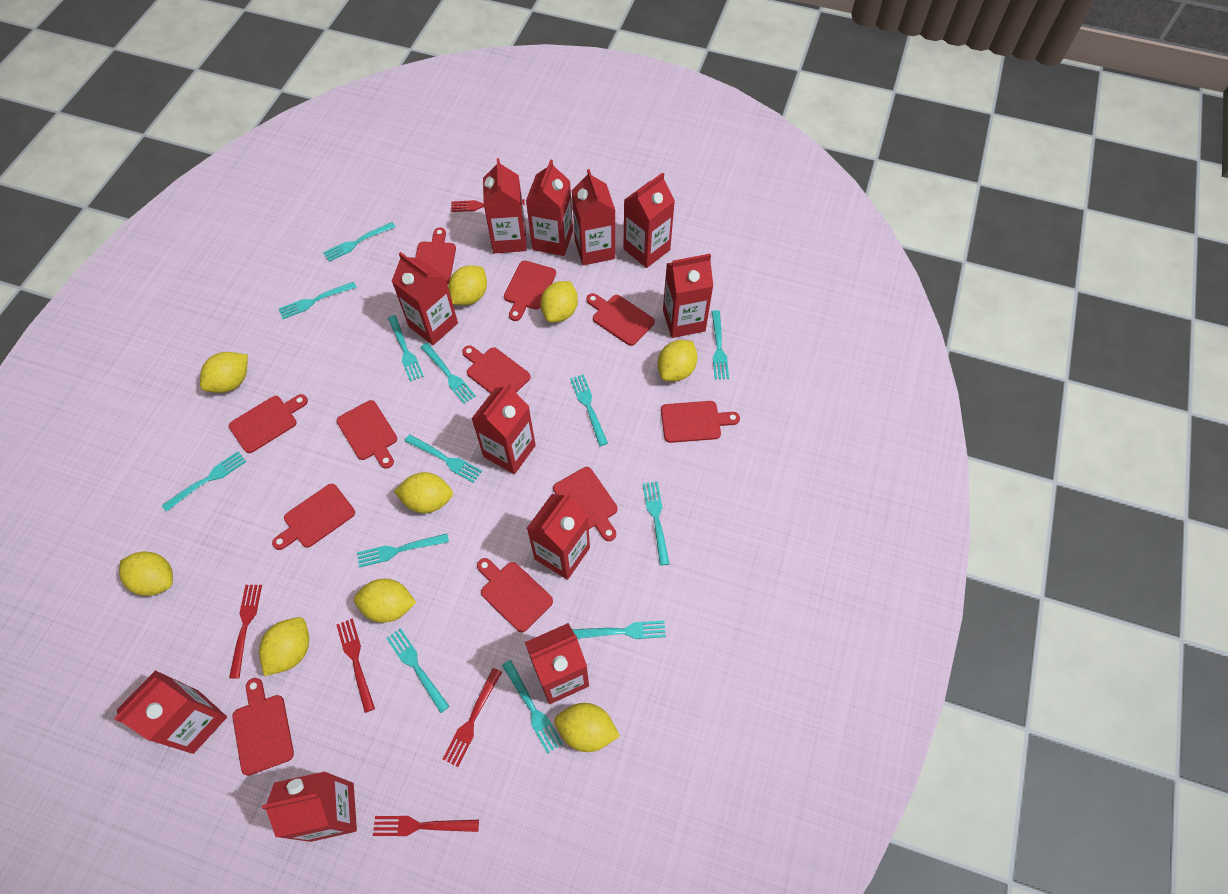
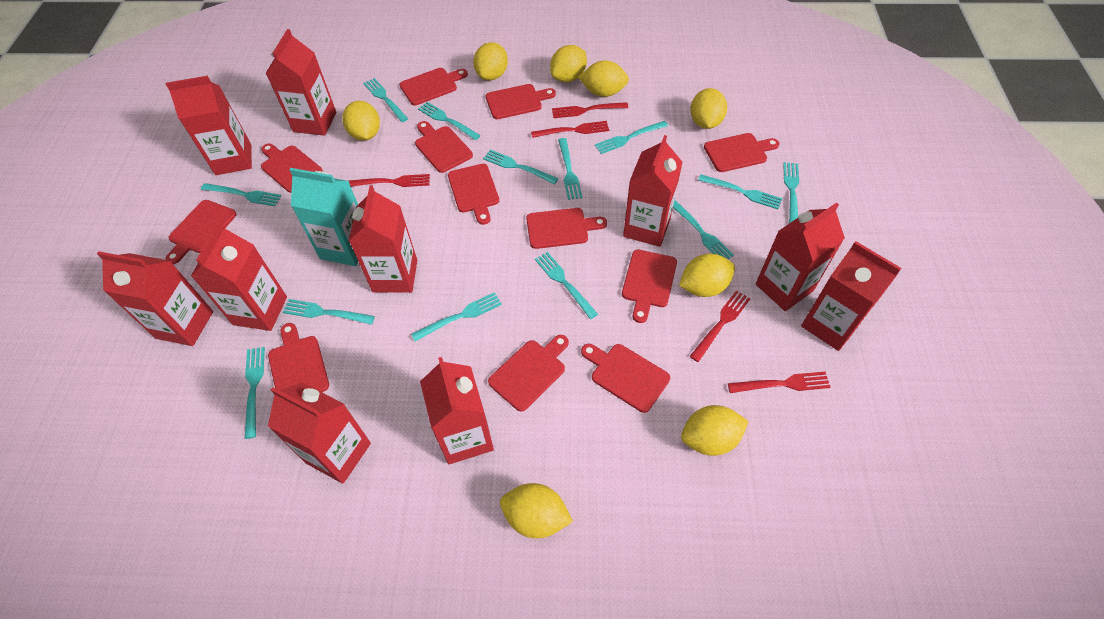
red carton: [114,670,227,754] [262,771,357,842] [392,252,458,345] [471,382,536,474] [483,158,527,253] [525,623,589,704] [526,159,573,256] [527,492,590,580] [572,169,615,265] [623,172,675,268] [663,254,713,338] = 11 -> [97,251,213,346] [166,76,252,175] [191,222,287,331] [266,29,337,136] [268,382,371,484] [349,185,417,293] [420,357,494,464] [623,135,683,247] [756,203,845,311] [801,241,901,351] = 10
red cutting board: [229,394,308,453] [232,678,294,776] [272,484,355,550] [337,400,397,469] [415,227,456,284] [462,345,531,393] [477,558,553,632] [504,260,556,321] [553,467,617,541] [586,293,655,346] [661,401,740,443] = 11 -> [165,200,237,264] [261,143,323,193] [268,323,329,392] [399,68,468,106] [415,121,473,173] [448,164,499,225] [486,84,556,119] [488,335,569,412] [526,208,607,249] [581,344,670,413] [622,250,677,323] [704,133,780,172] = 12
turquoise carton: none = 0 -> [289,168,358,266] = 1
yellow lemon: [119,551,173,596] [200,352,248,393] [259,617,309,676] [354,579,416,623] [394,472,453,513] [448,265,487,305] [540,281,578,322] [555,703,620,752] [658,340,698,381] = 9 -> [342,101,380,141] [473,42,508,80] [500,483,573,538] [550,45,587,82] [579,60,629,97] [679,254,735,297] [681,405,749,456] [690,88,727,129] = 8

